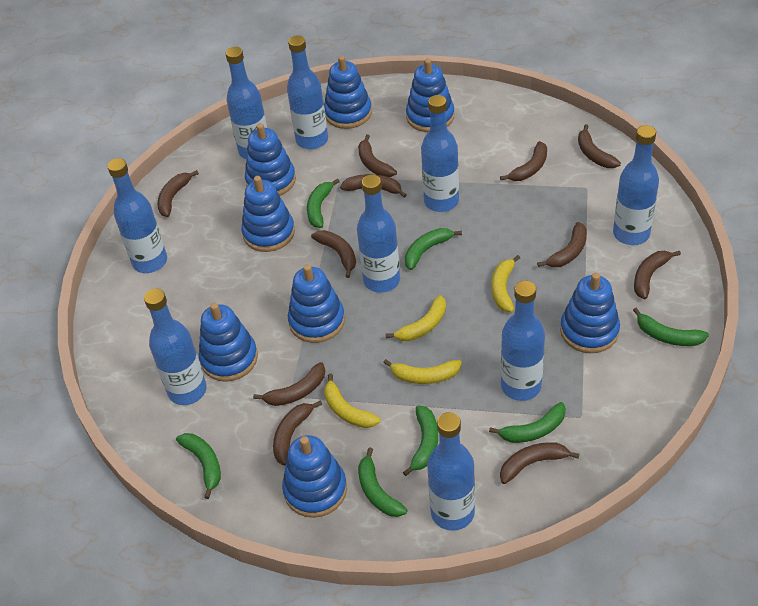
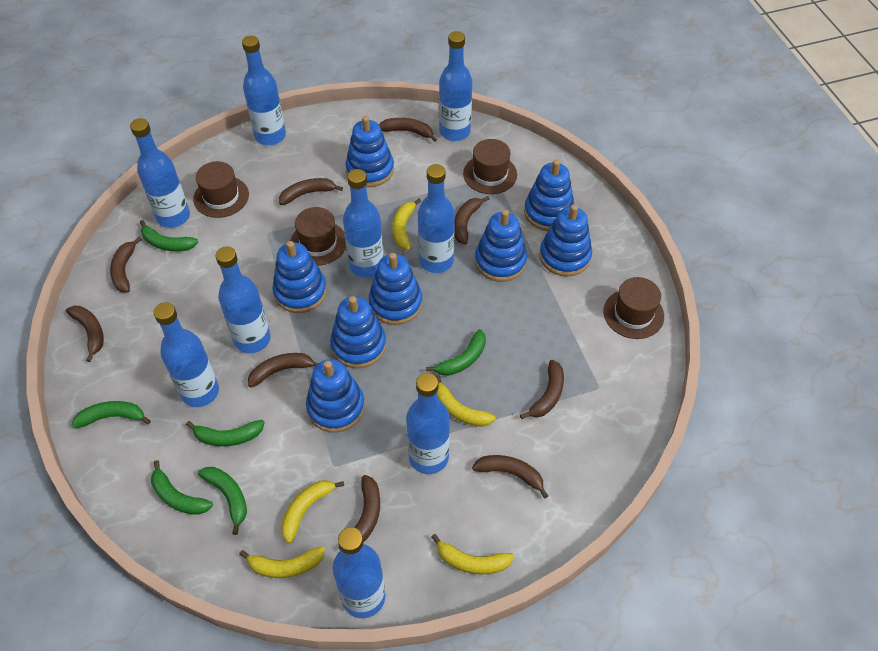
brown banana: [157,170,199,217] [253,362,325,406] [273,401,322,466] [311,230,356,278] [340,174,406,198] [358,134,397,177] [500,141,547,181] [500,442,579,484] [537,222,587,267] [578,124,621,168] [634,251,681,299] = 11 -> [66,306,104,362] [110,237,142,292] [248,353,318,387] [279,178,343,205] [338,475,380,550] [379,118,437,142] [455,196,489,245] [472,455,548,498] [520,360,564,419] = 9
brown hat: none = 0 -> [193,161,249,218] [290,207,346,266] [463,139,517,194] [603,277,664,339] = 4
green banana: [176,433,221,499] [307,178,340,228] [358,448,407,517] [403,405,438,476] [405,228,462,270] [489,402,566,443] [633,308,709,346] = 7 -> [71,401,151,428] [140,220,198,252] [151,460,213,515] [186,420,265,446] [198,467,247,535] [426,329,486,376] = 6
yellow banana: [324,373,381,428] [383,359,462,384] [385,295,446,341] [491,255,520,312] = 4 -> [239,546,325,578] [281,480,344,544] [392,198,421,250] [431,534,514,574] [436,375,495,427] = 5

